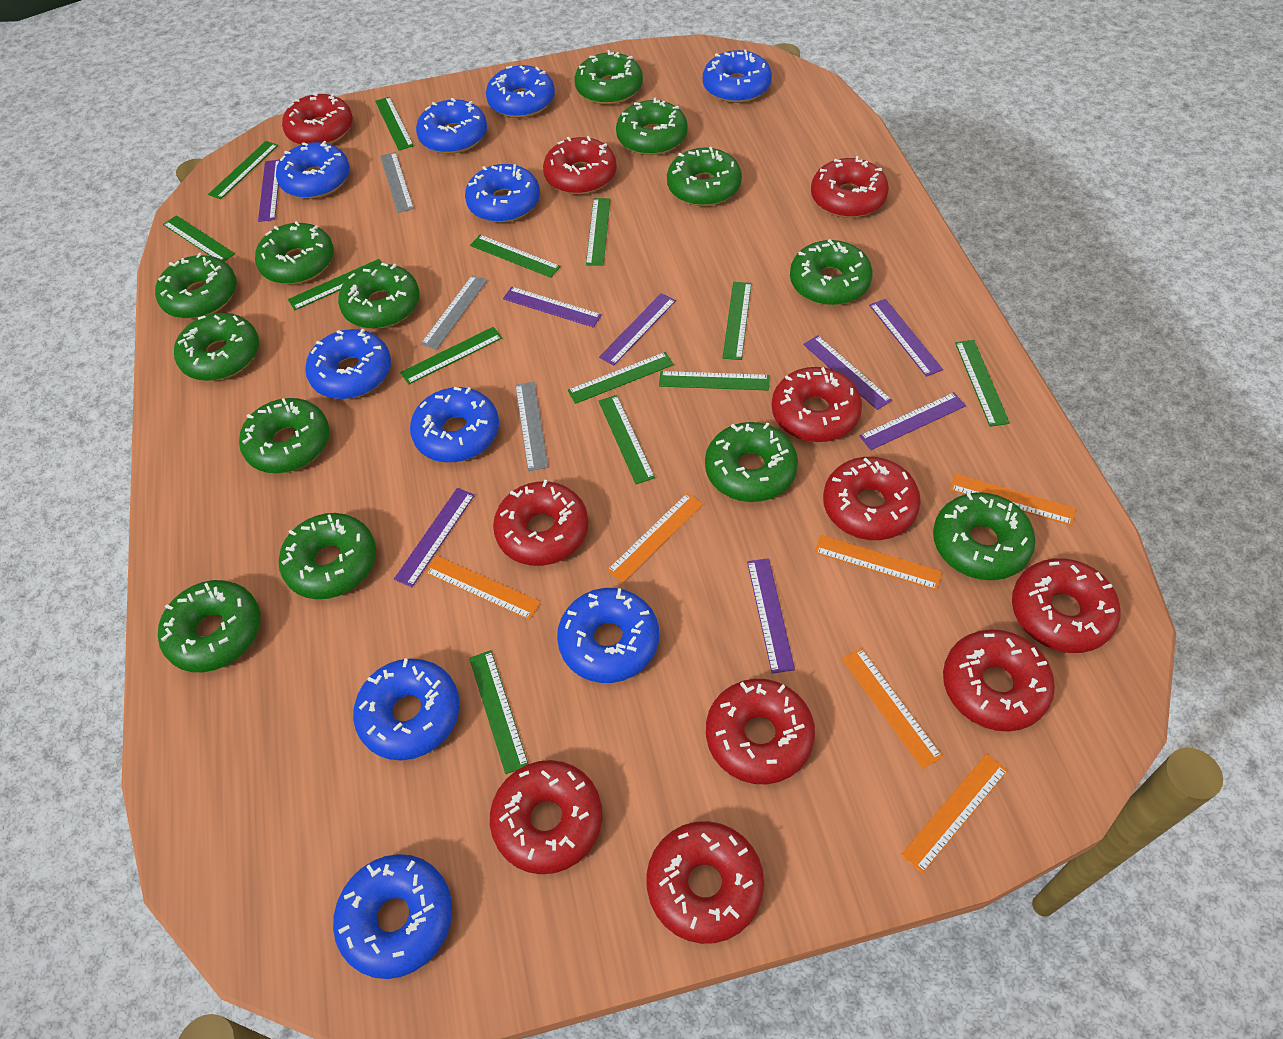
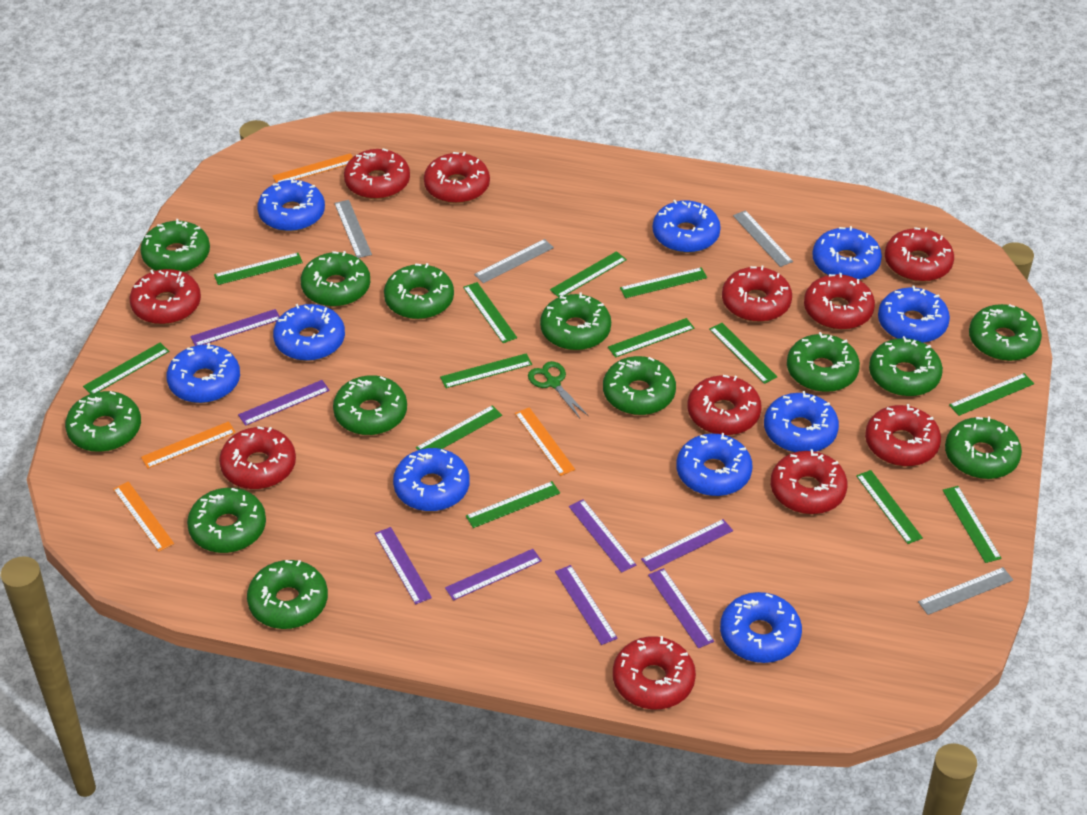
green scissors: none = 0 -> [528,361,588,418] = 1
grey ruler: [380,152,414,213] [421,275,488,350] [515,382,548,471] = 3 -> [334,200,372,258] [474,239,554,283] [733,210,793,267] [918,567,1013,615] = 4
orange ruler: [425,556,541,620] [607,493,703,583] [814,535,942,590] [842,648,943,769] [901,754,1008,874] [950,473,1076,526] = 6 -> [113,482,174,552] [141,421,236,468] [273,153,353,183] [515,407,575,476] = 4

